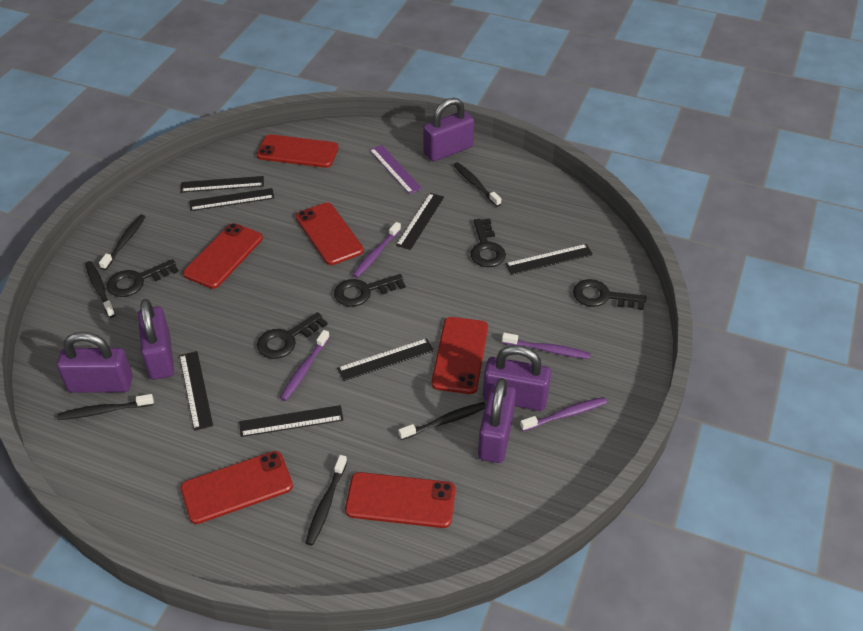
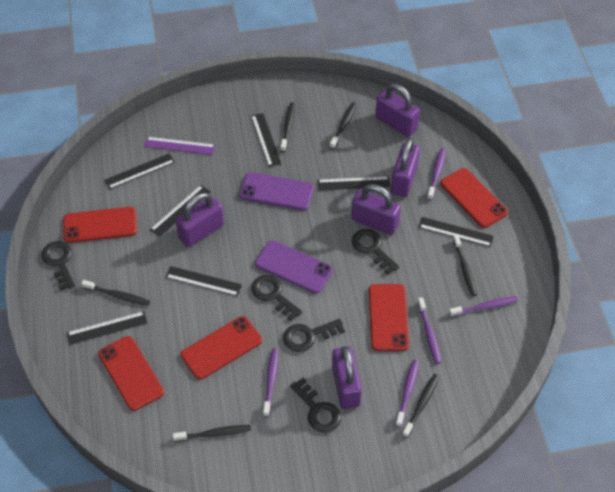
purple phone: none = 0 -> [239,172,314,211] [255,240,333,294] = 2
purple toothbrush: [280,330,330,401] [352,222,401,278] [502,333,591,359] [520,397,607,431] = 4 -> [263,348,278,417] [395,360,419,427] [417,297,441,364] [427,148,446,200] [449,296,518,317] = 5
red phone: [180,451,293,524] [183,223,263,289] [257,134,339,168] [296,202,364,265] [345,472,455,528] [431,317,488,394] = 6 -> [63,207,137,243] [98,336,164,411] [181,316,262,380] [369,284,409,351] [440,168,508,228] = 5

